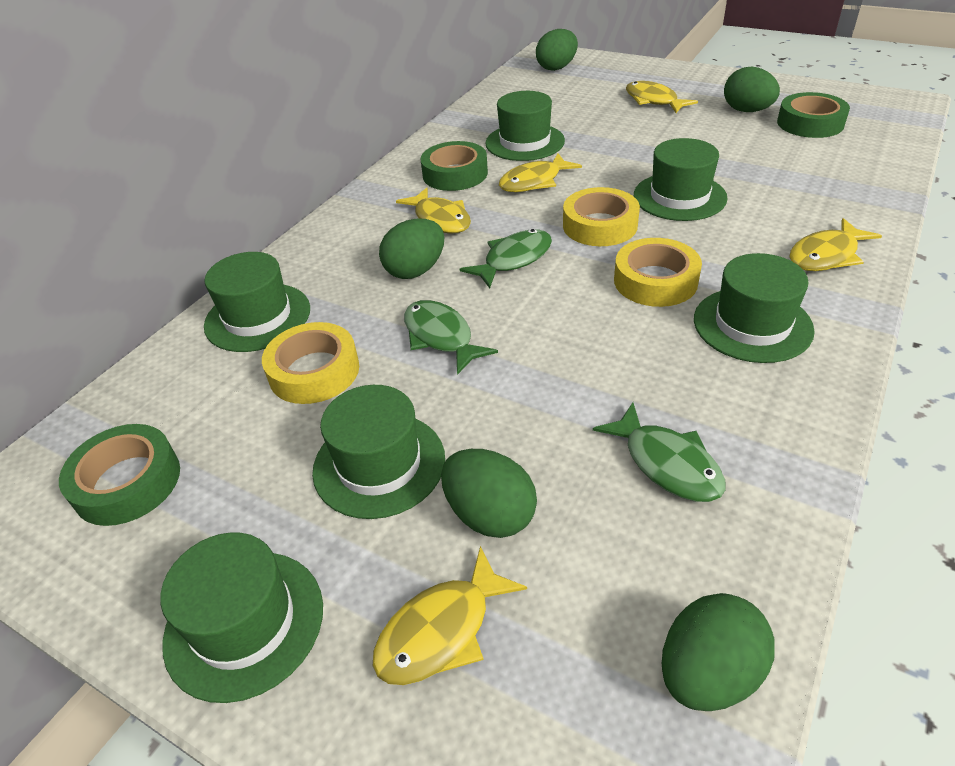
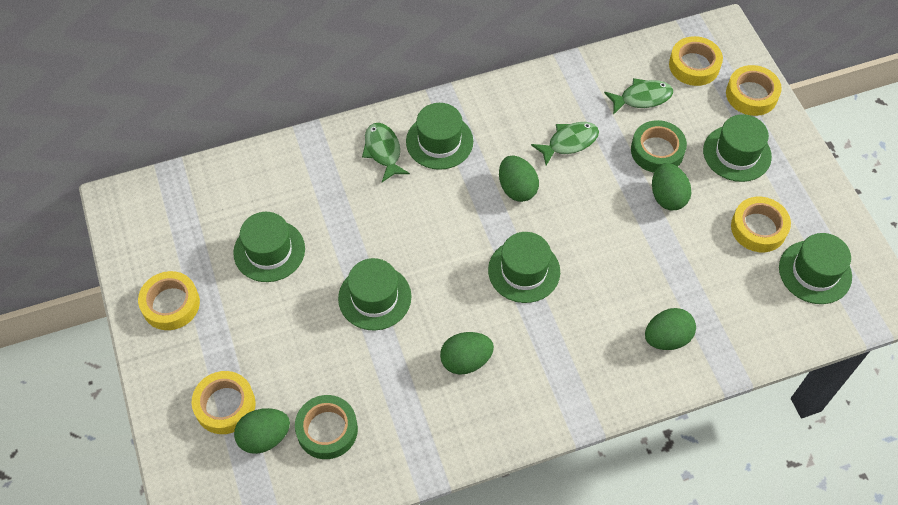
green tape: [59,424,180,526] [420,141,488,191] [777,92,850,138] = 3 -> [295,395,358,459] [631,120,687,173] = 2
yellow fish: [373,546,527,685] [396,188,471,233] [499,153,582,192] [626,81,698,113] [789,218,882,271] = 5 -> none = 0
yellow tape: [262,322,359,404] [563,187,640,246] [614,238,702,307] = 3 -> [138,271,200,330] [192,371,256,434] [669,36,723,86] [726,65,782,116] [731,197,791,252] = 5

